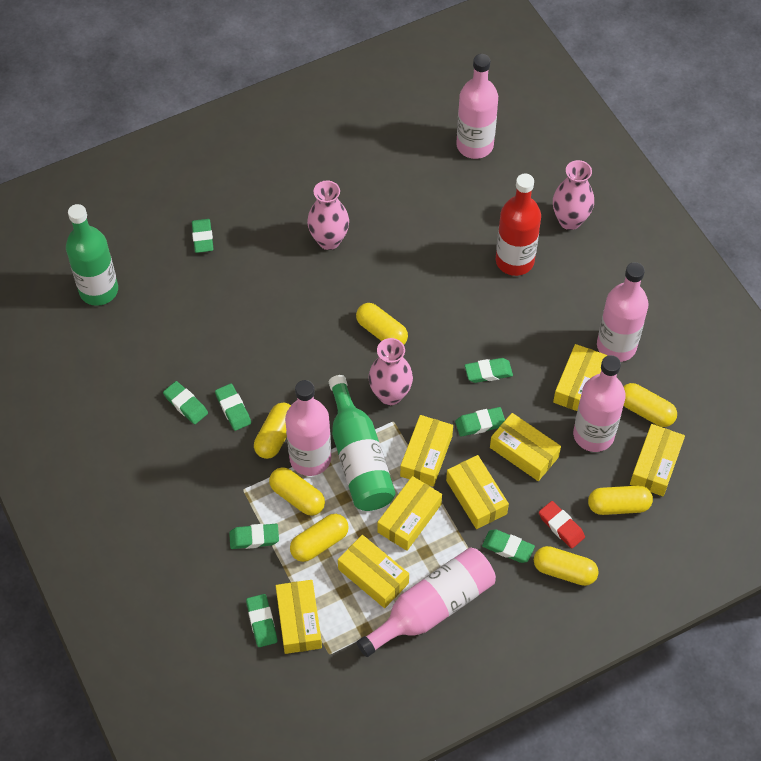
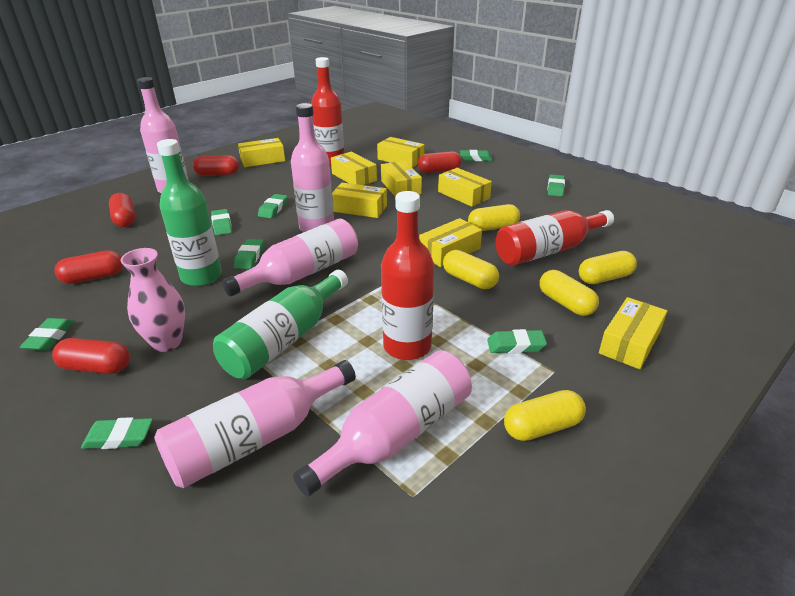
pink vase: [307,181,349,250] [369,338,413,405] [553,160,594,230] = 3 -> [120,248,185,352] = 1
red bottle: [496,173,541,276] = 1 -> [311,57,344,166] [381,191,434,360] [495,210,614,266] = 3
red capsule: none = 0 -> [52,338,130,374] [54,250,123,284] [109,193,135,227] [193,155,239,176] [418,151,462,173] = 5
red eraser: [539,501,585,549] = 1 -> none = 0
yellow capsule: [254,403,291,459] [269,467,325,516] [290,514,349,562] [356,303,408,344] [534,546,599,586] [588,486,653,515] [623,383,677,427] = 7 -> [443,250,499,289] [468,204,520,231] [504,390,586,441] [539,270,599,316] [578,251,637,284] = 5

